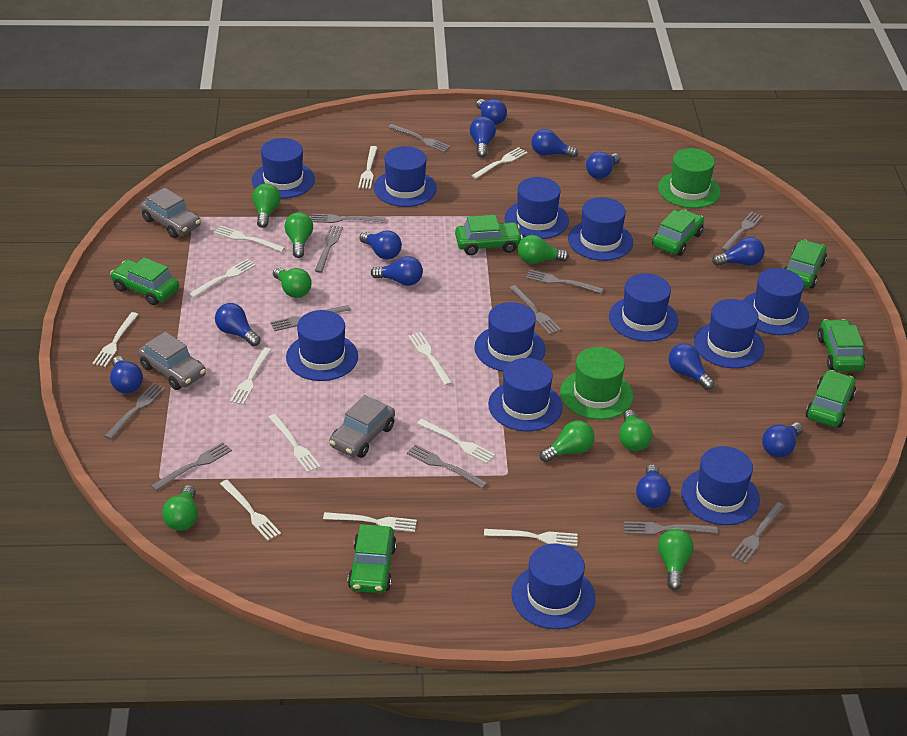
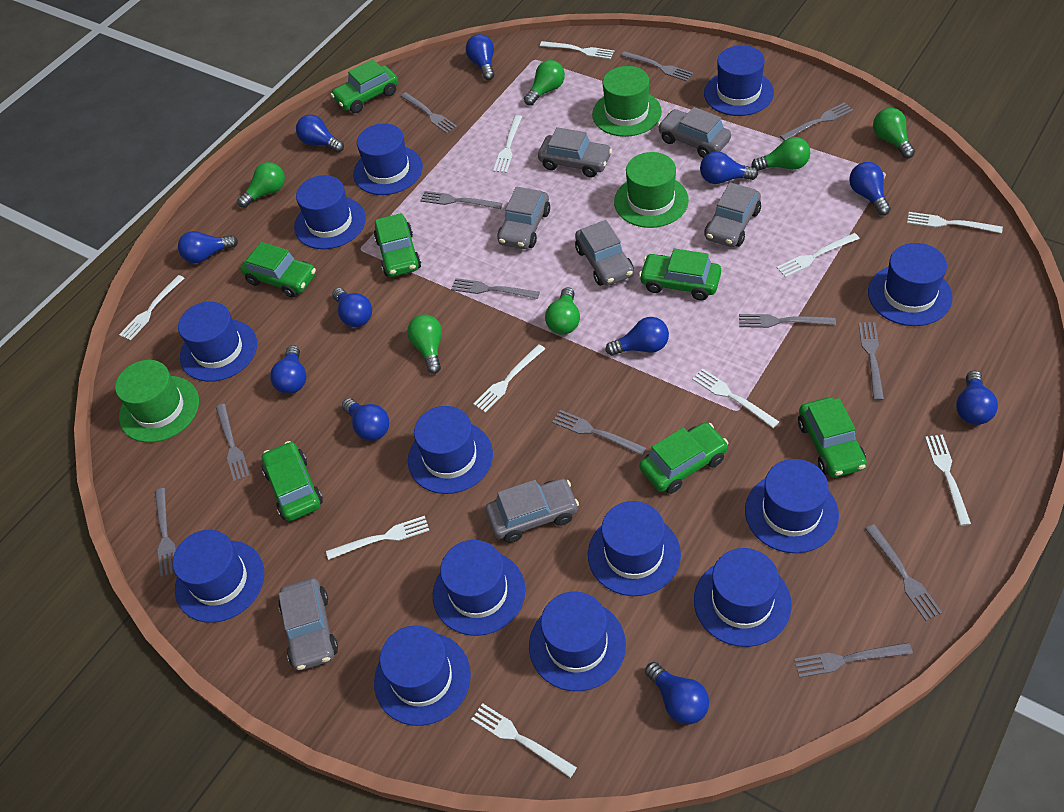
blue hat: [252,138,315,198] [286,310,358,381] [374,146,437,207] [474,302,546,372] [488,358,563,431] [505,177,569,239] [512,544,596,629] [568,197,633,261] [609,274,678,342] [681,446,760,525] [694,299,765,368] [743,268,809,335] = 12 -> [173,530,264,623] [178,302,257,382] [294,175,366,249] [353,123,423,195] [374,625,471,726] [408,406,493,494] [433,540,525,636] [529,592,626,691] [588,501,681,596] [694,548,792,647] [704,45,774,116] [745,459,839,553] [868,243,953,326] = 13
blue light bulb: [110,356,143,394] [215,303,261,346] [360,230,402,260] [371,256,423,286] [470,117,496,158] [476,99,507,125] [531,129,578,158] [586,152,620,179] [636,464,671,508] [668,343,715,390] [712,237,765,266] [762,422,803,458] = 12 -> [178,231,238,263] [270,345,306,394] [296,114,344,153] [332,288,372,327] [342,398,389,441] [466,34,494,80] [606,317,669,356] [645,662,709,724] [700,151,758,184] [849,162,891,216] [956,371,998,425] = 11
green hat: [560,347,633,420] [658,148,721,208] = 2 -> [115,360,199,443] [592,66,662,137] [614,152,689,228] = 3
green light bulb: [162,485,198,531] [252,184,281,228] [273,267,312,298] [285,212,313,258] [518,235,569,264] [540,420,594,462] [619,410,652,451] [658,529,694,590] = 8 -> [237,162,285,208] [407,314,442,374] [524,60,565,106] [545,287,580,335] [751,137,810,171] [873,108,915,158] = 6
grey car: [138,332,206,390] [140,188,201,238] [329,395,395,458] = 3 -> [278,578,338,671] [485,479,579,543] [497,187,550,249] [538,127,612,177] [575,220,634,286] [658,107,731,158] [704,182,761,247] = 7
white fork: [92,312,139,367] [189,259,256,298] [214,226,285,252] [220,480,281,541] [230,347,272,405] [269,414,321,473] [323,512,417,532] [358,146,378,189] [408,332,452,386] [417,419,495,464] [471,147,527,179] [484,529,578,546] = 12 -> [119,275,184,341] [326,516,429,560] [471,703,577,778] [473,344,545,412] [493,115,522,173] [540,41,614,59] [692,369,779,428] [777,233,860,278] [907,212,1003,233] [925,435,971,526] = 10

